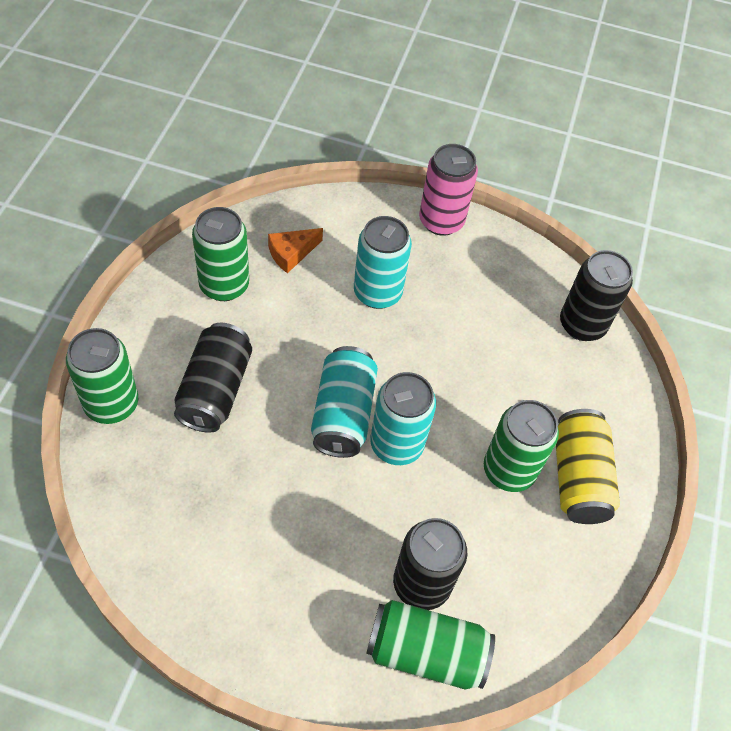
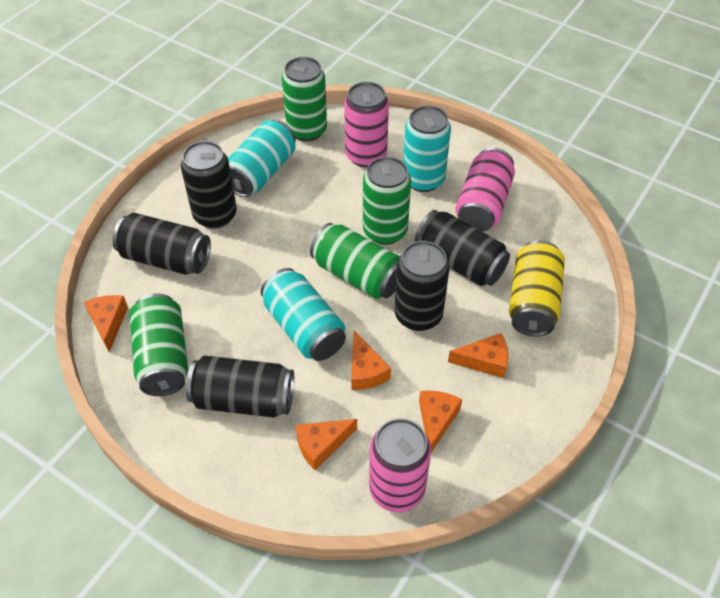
black can: [174,323,252,433] [393,518,467,610] [560,250,633,341] = 3 -> [113,213,211,275] [181,141,237,229] [186,356,294,418] [395,241,450,331] [415,210,510,286] = 5
orange cheese: [268,228,323,273] = 1 -> [84,295,128,352] [296,419,357,470] [351,331,391,390] [419,391,462,452] [448,333,508,378] = 5
pink can: [419,144,478,236] = 1 -> [344,82,389,167] [369,418,431,512] [455,148,515,232] = 3

